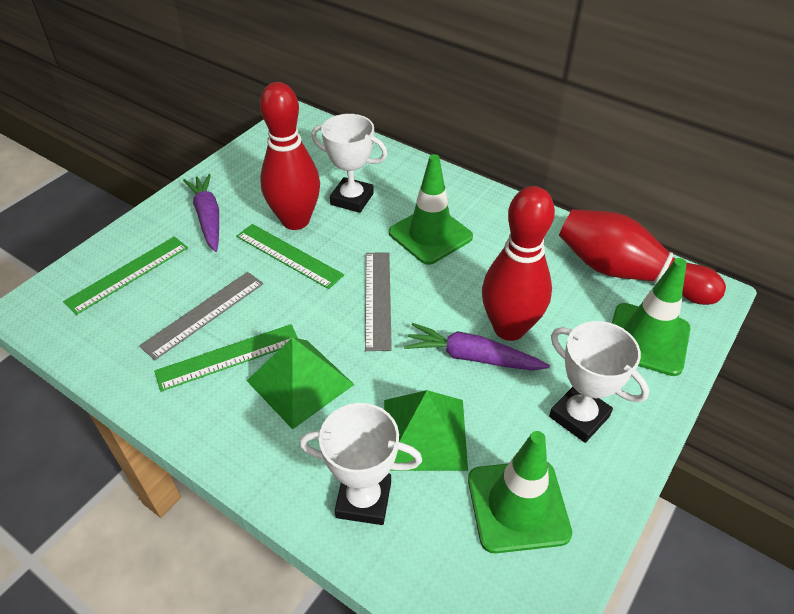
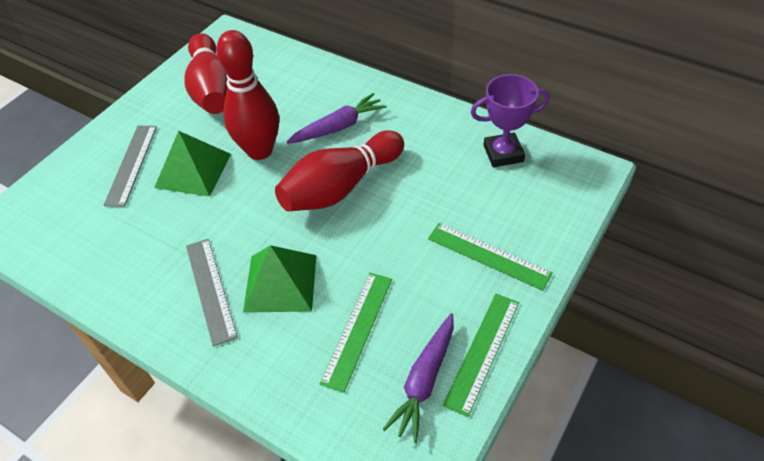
green traffic cone: [389,154,473,265] [468,431,572,553] [612,258,690,376] = 3 -> none = 0
purple trophy: none = 0 -> [471,74,549,167] = 1
white trophy: [299,403,422,525] [311,114,388,213] [549,321,649,443] = 3 -> none = 0

